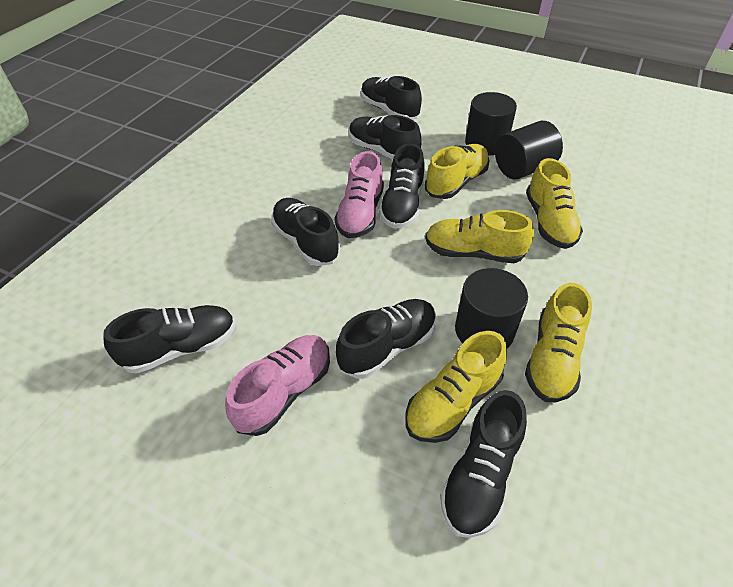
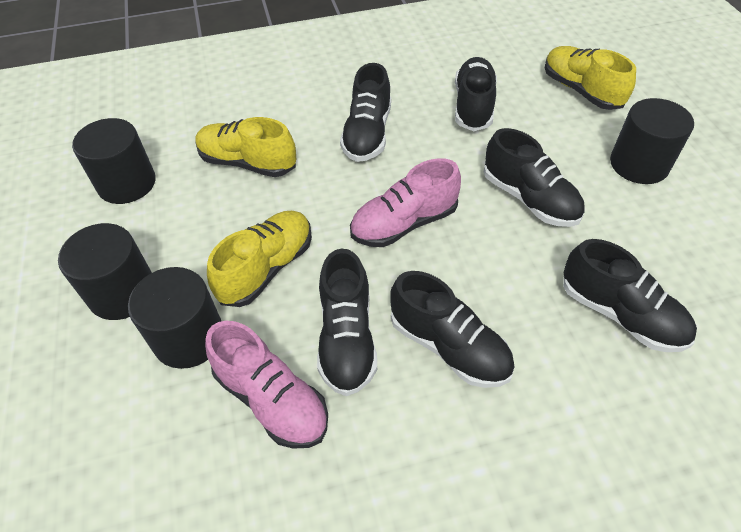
black cylinder: [455,268,528,348] [465,92,517,155] [495,121,563,179] = 3 -> [58,223,152,320] [72,118,156,204] [128,267,221,369] [610,98,694,184] = 4
black shoe: [103,305,236,373] [271,198,340,266] [336,299,436,379] [349,115,422,160] [361,76,422,120] [379,143,425,229] [440,390,527,538] = 7 -> [317,249,377,396] [340,63,391,162] [390,271,514,388] [455,57,497,131] [484,128,585,227] [563,239,697,352] = 6
yellow shoe: [406,331,507,443] [425,144,490,199] [425,210,534,263] [525,283,592,402] [526,158,583,249] = 5 -> [195,117,296,177] [207,211,312,307] [545,46,636,110] = 3

